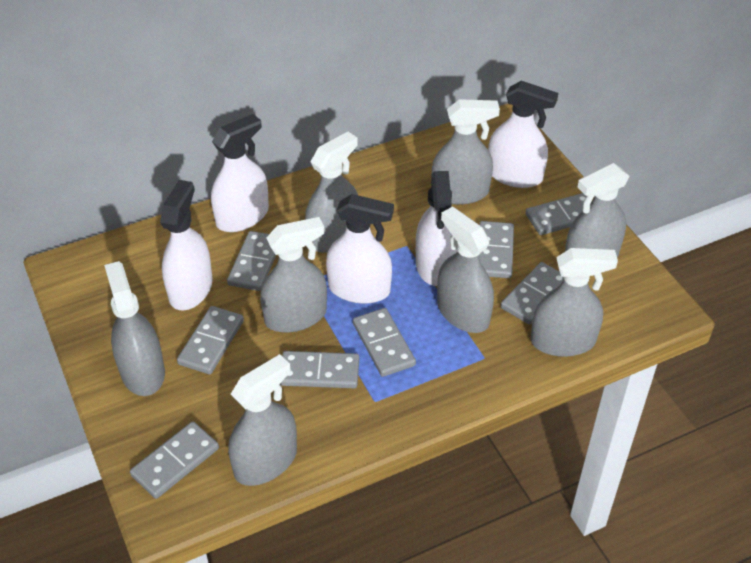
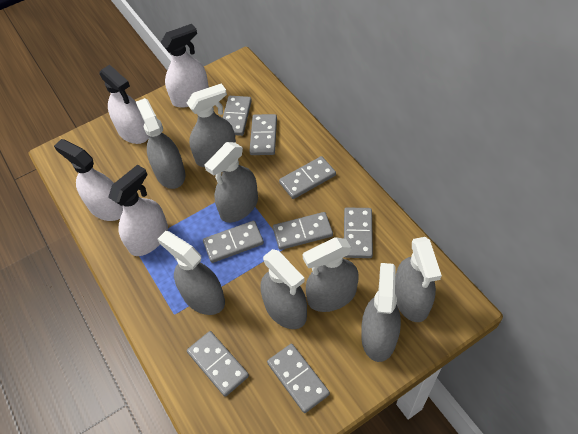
white spray bottle: [160,180,213,311] [211,114,269,232] [326,194,394,304] [416,171,457,286] [488,81,558,188] = 5 -> [54,139,123,221] [99,64,150,144] [108,165,168,256] [161,24,209,108] = 4

